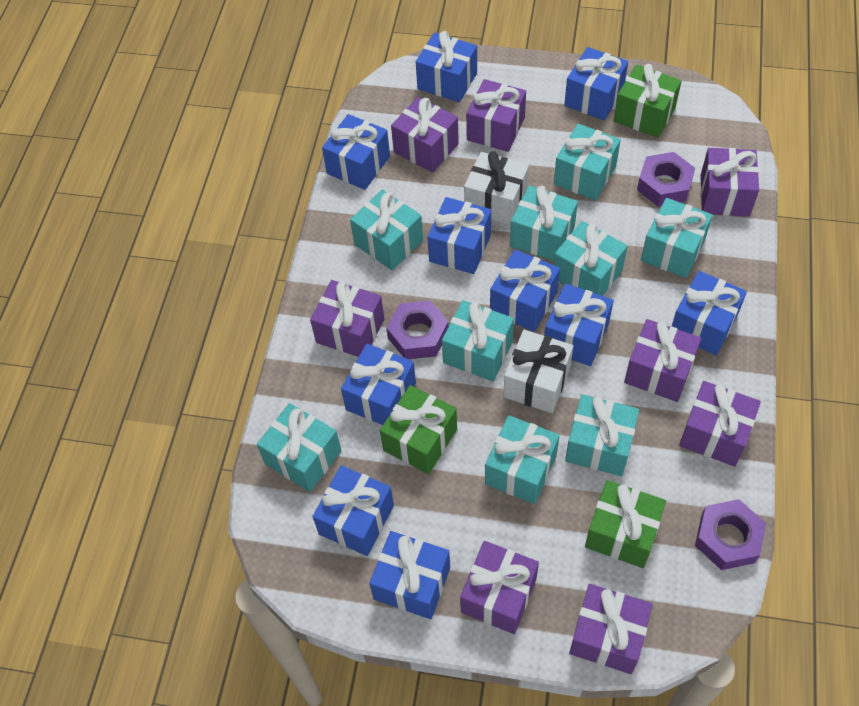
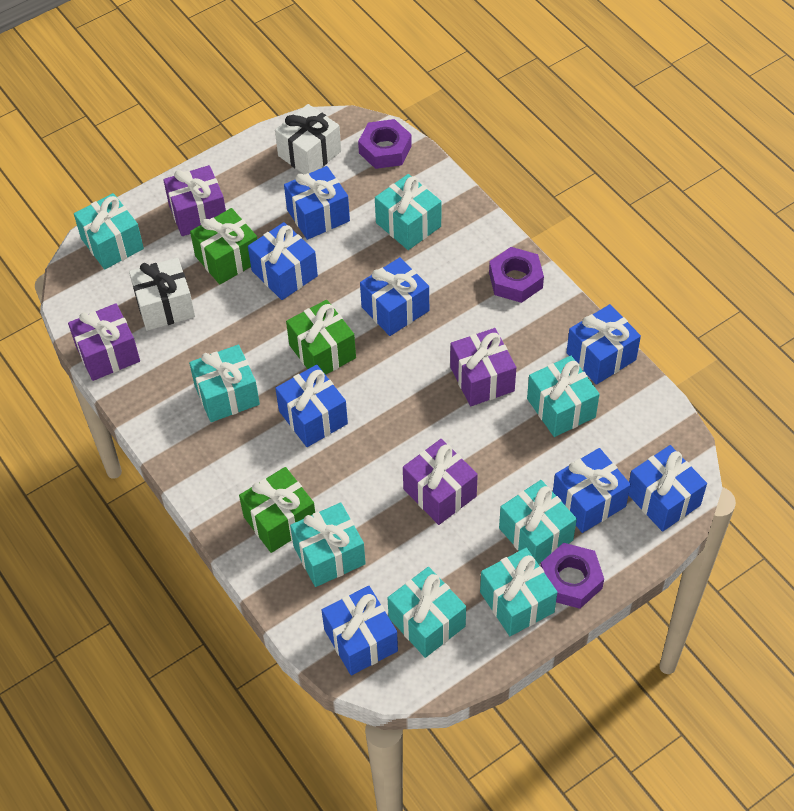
blue gift: [312,465,394,556] [322,114,390,190] [341,344,416,425] [369,531,450,619] [416,31,477,102] [427,197,491,274] [490,249,560,332] [544,284,614,366] [564,47,628,120] [672,271,747,355] = 10 -> [248,222,318,300] [275,365,348,447] [284,166,350,240] [322,586,398,675] [360,257,429,336] [553,448,631,533] [566,304,641,385] [629,445,707,532] = 8
purple gift: [310,280,384,357] [391,97,459,173] [460,541,539,634] [466,79,526,152] [569,584,652,674] [624,319,701,402] [679,381,761,467] [701,148,759,216] = 8 -> [68,303,140,381] [163,165,226,236] [403,439,478,525] [450,328,516,406] = 4
turquoise gift: [257,403,342,492] [350,190,423,270] [442,300,514,381] [485,415,560,504] [510,186,578,261] [554,124,621,201] [554,221,628,296] [565,394,639,476] [641,198,713,278] = 9 -> [74,193,144,269] [189,345,260,422] [290,502,366,587] [375,174,441,250] [387,567,466,658] [480,548,557,636] [499,480,577,564] [527,356,599,437] = 8

